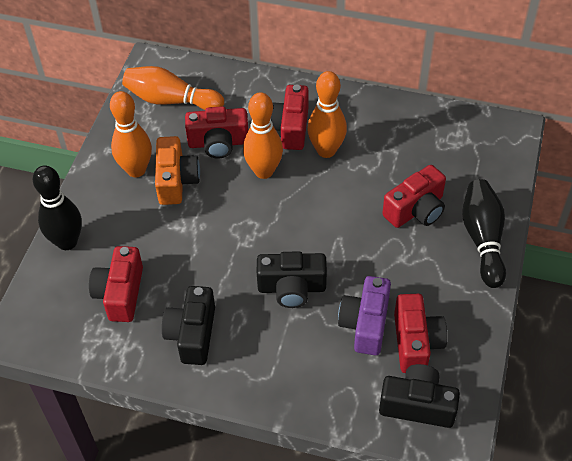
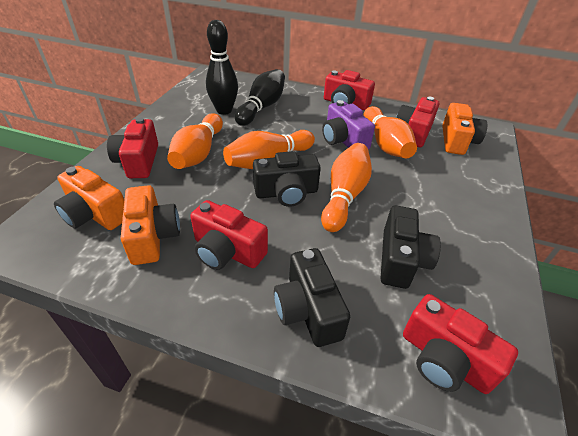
orange camera: [155,136,200,205] = 1 -> [54,166,124,230] [121,185,180,265] [442,103,487,155] = 3

